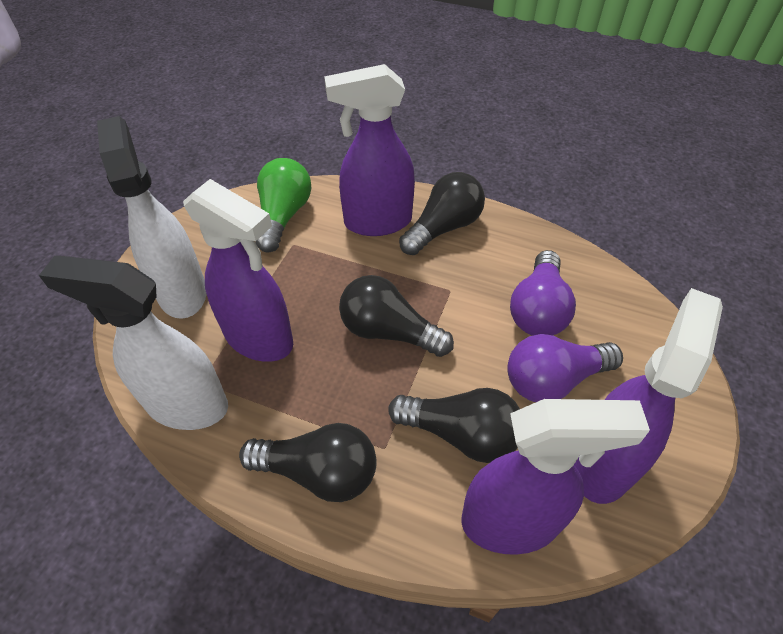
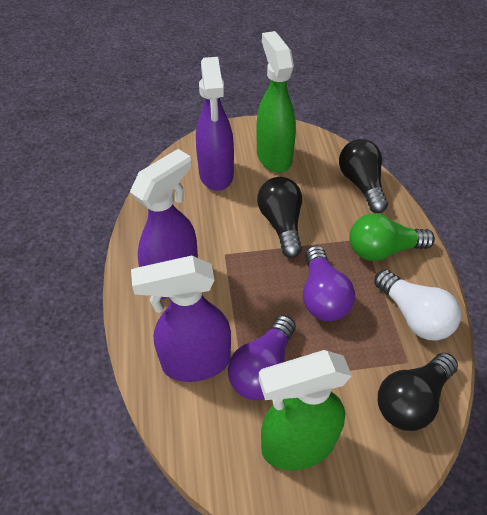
black light bulb: [239,423,377,502] [339,275,454,357] [388,388,520,463] [399,172,485,255] = 4 -> [257,177,302,258] [339,139,388,213] [378,353,458,431] = 3
green spray bottle: none = 0 -> [256,31,296,173] [259,350,352,470] = 2
purple spray bottle: [183,179,293,362] [324,64,415,236] [461,399,650,555] [574,288,723,504] = 4 -> [130,149,198,299] [131,256,231,382] [196,57,234,191] = 3
white light bulb: none = 0 -> [374,269,461,340] = 1
white spray bottle: [39,256,228,430] [97,116,206,319] = 2 -> none = 0

